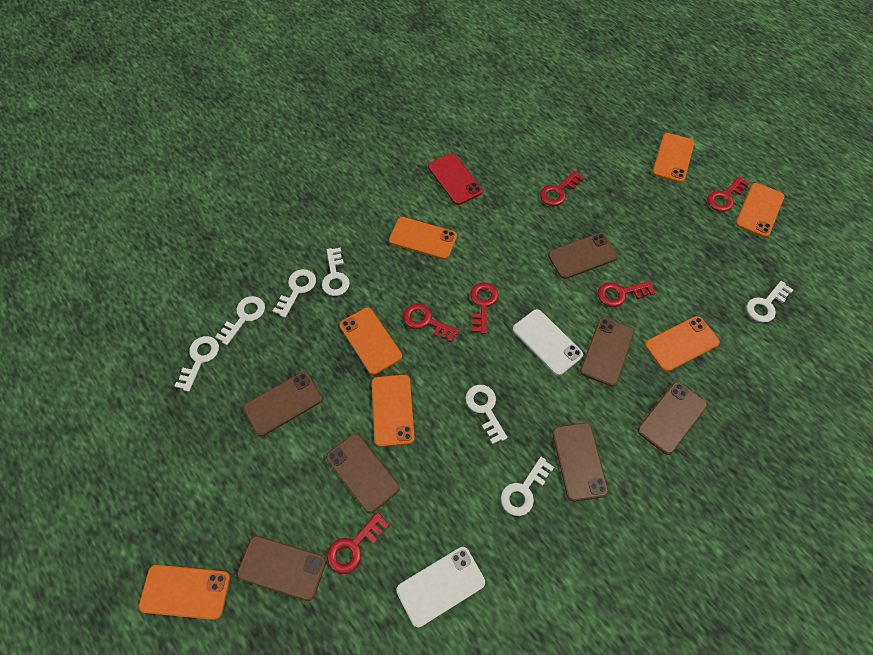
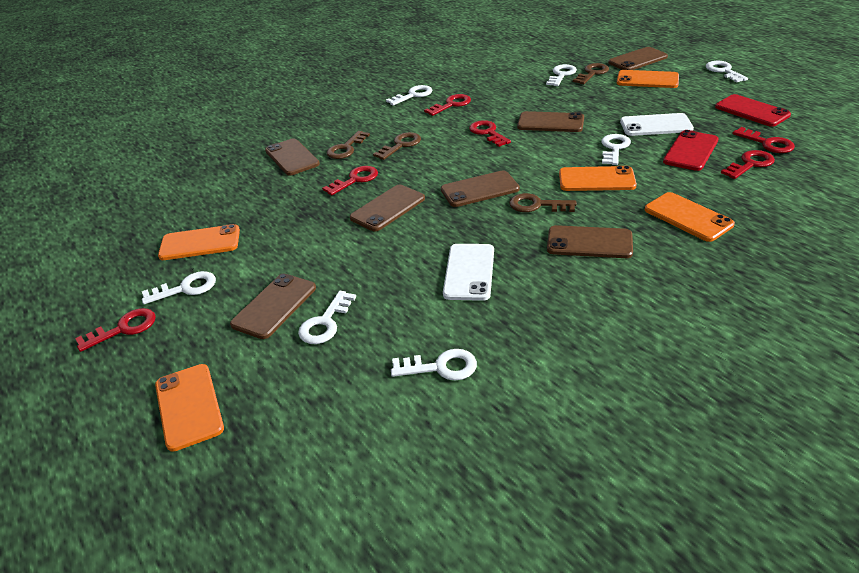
brown key: none = 0 -> [327,131,370,159] [373,132,421,160] [509,193,576,212] [573,63,609,84] = 4
orange phone: [139,565,230,620] [340,308,402,375] [372,375,415,447] [389,217,457,260] [645,316,720,372] [652,133,694,183] [736,183,784,237] = 7 -> [155,364,224,452] [158,224,240,260] [559,166,637,191] [617,70,679,88] [645,192,735,242] = 5
red phone: [428,153,483,205] = 1 -> [663,130,719,171] [715,94,791,127] = 2

